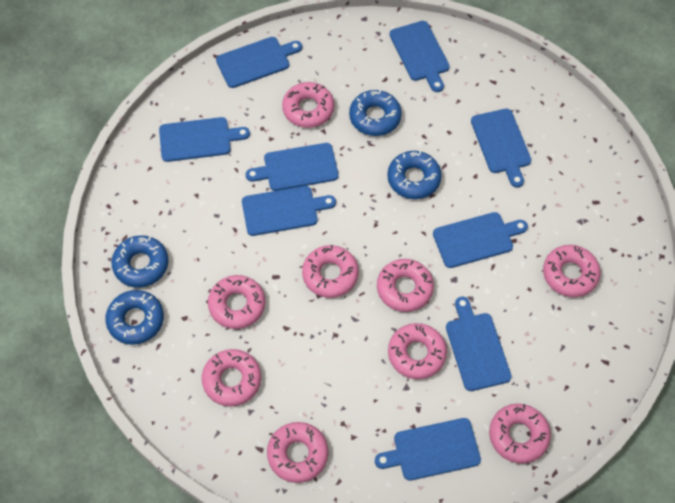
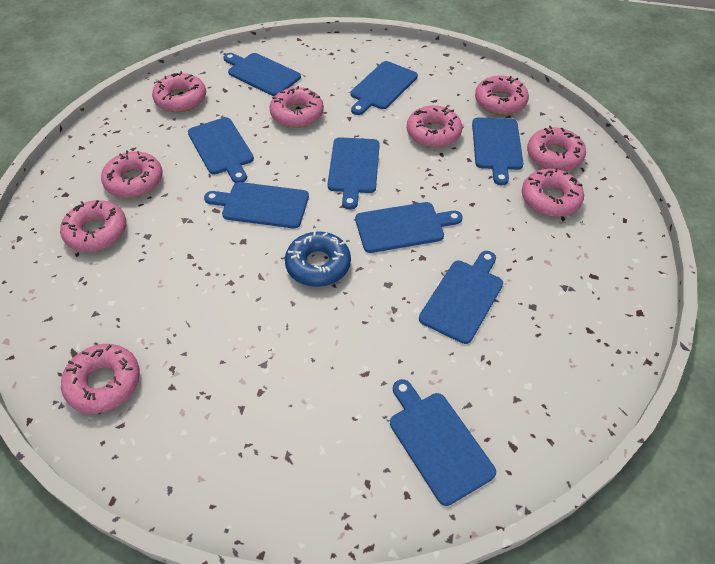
blue donut: [105,290,164,345] [111,235,168,288] [349,89,402,136] [387,150,442,199] = 4 -> [285,231,351,287] = 1

